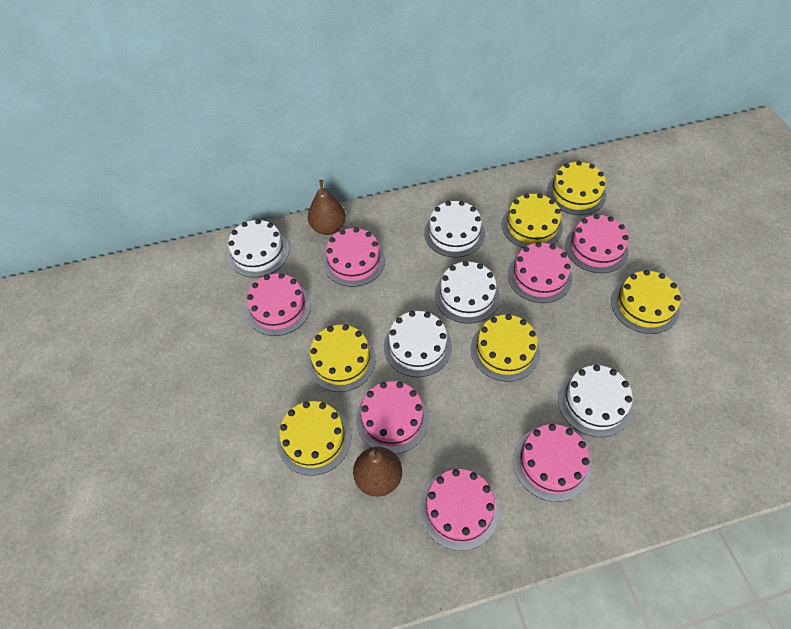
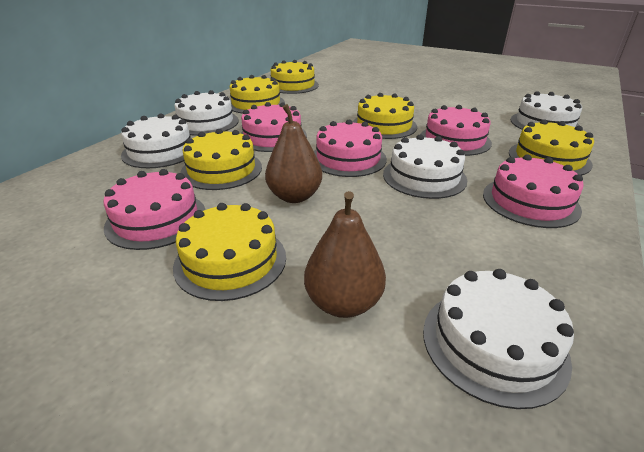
pink cake: [246,273,311,336] [323,227,385,287] [356,381,429,454] [419,469,499,551] [508,242,572,303] [513,424,591,502] [565,214,629,273] = 7 -> [103,169,206,250] [240,102,307,152] [314,119,387,177] [420,105,492,156] [483,154,584,228] = 5

